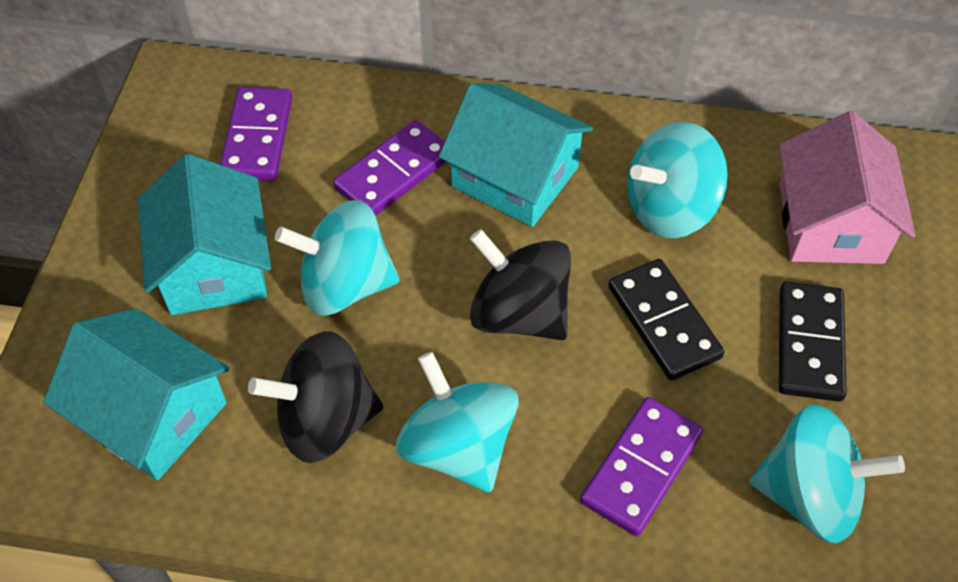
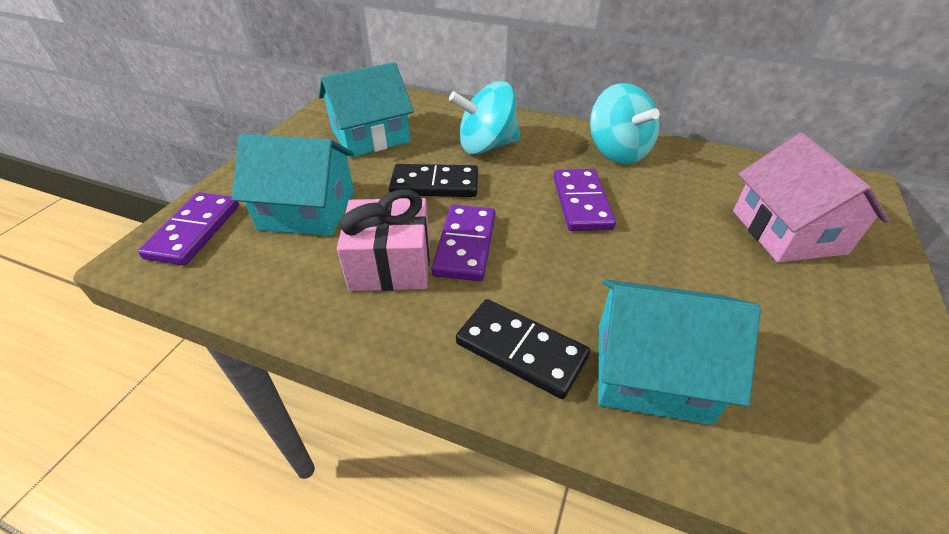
black spinning top: [248,331,383,463] [469,229,571,340] = 2 -> none = 0
pink gift: none = 0 -> [337,189,430,291] = 1
turquoise spinning top: [275,200,400,316] [396,352,519,492] [627,122,728,238] [749,404,905,543] = 4 -> [449,81,520,154] [590,83,660,164] = 2

